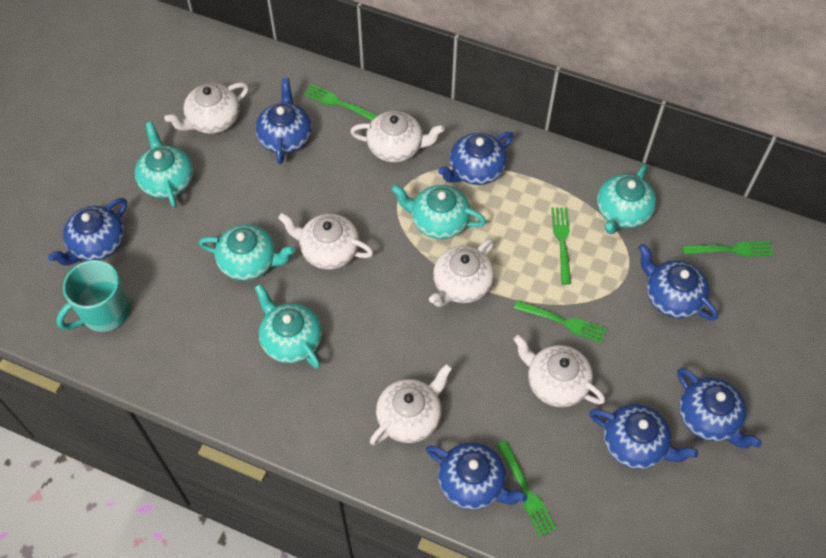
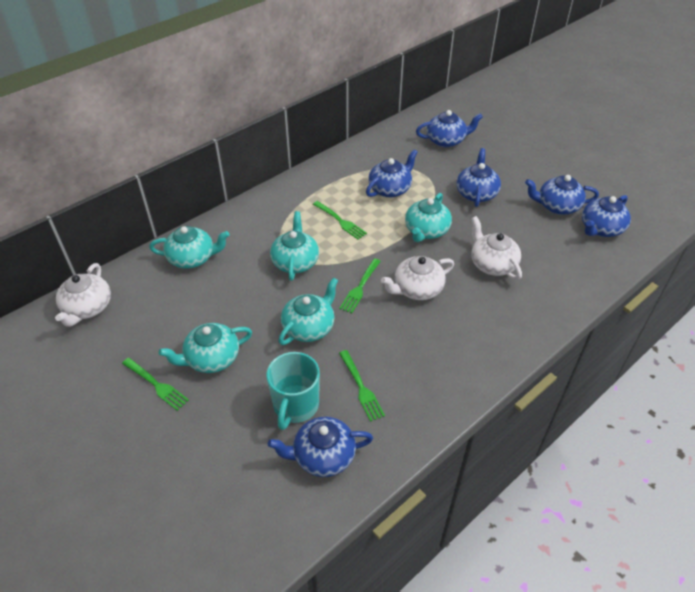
blue teapot: [48,198,127,266] [256,78,312,164] [426,442,528,510] [438,132,514,185] [589,404,698,469] [639,244,718,321] [677,368,762,448] = 7 -> [268,417,373,477] [366,149,418,197] [416,110,483,147] [456,148,501,207] [525,175,599,215] [582,195,631,237] = 6
green fork: [304,84,379,121] [497,441,556,537] [514,300,607,343] [551,207,571,285] [682,241,774,257] = 5 -> [122,358,189,411] [313,201,367,240] [339,258,381,313] [339,350,385,422] = 4
white teapot: [164,82,249,134] [278,213,373,269] [350,111,444,162] [370,364,452,445] [429,239,494,307] [513,335,605,407] = 6 -> [55,263,111,327] [381,256,454,300] [471,216,522,280] = 3

